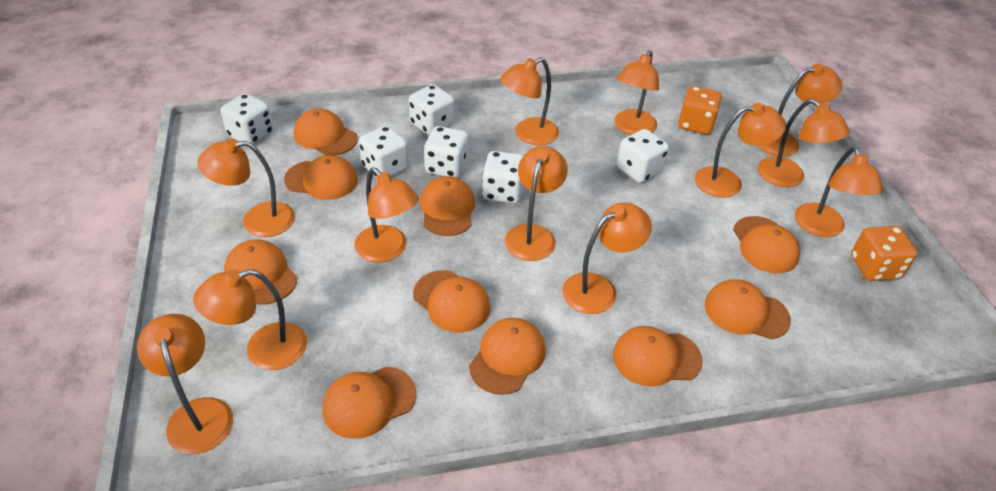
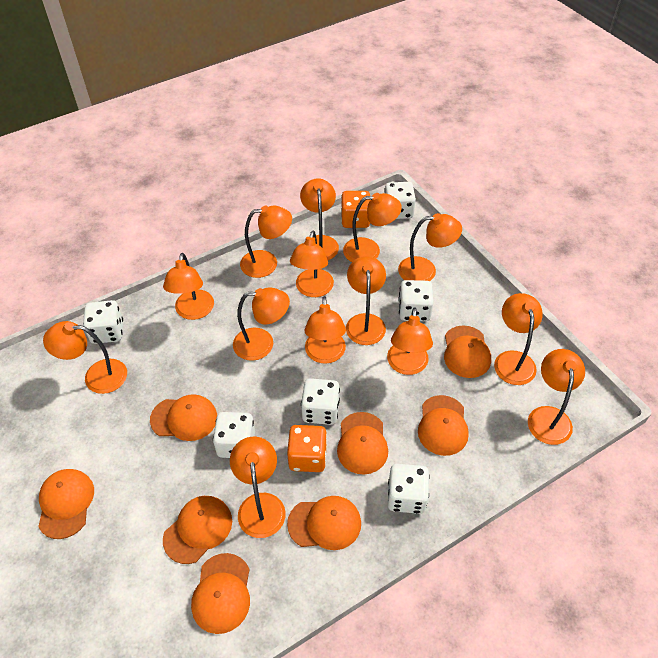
orange cap: [224,239,298,305] [284,155,358,200] [294,109,358,155] [323,367,416,439] [413,270,491,333] [420,176,475,236] [469,318,546,395] [613,326,703,387] [705,279,791,339] [733,216,800,274] = 10 -> [38,469,94,539] [150,394,217,441] [163,496,232,564] [191,553,250,634] [287,496,361,550] [337,412,388,475] [418,395,469,456] [444,325,491,378] = 8
orange lamp: [137,314,233,454] [193,269,307,370] [197,139,295,237] [354,167,419,263] [500,57,559,145] [505,146,568,261] [562,202,652,314] [614,50,659,135] [695,103,786,198] [758,64,842,157] [758,99,850,187] [795,147,883,237] = 12 -> [43,321,127,394] [163,253,214,320] [230,437,286,538] [233,287,290,361] [240,205,292,278] [290,230,334,297] [300,178,339,260] [305,296,346,364] [343,193,402,262] [346,256,386,345] [387,307,433,375] [398,213,462,281] [494,293,543,385] [528,349,585,445] = 14

